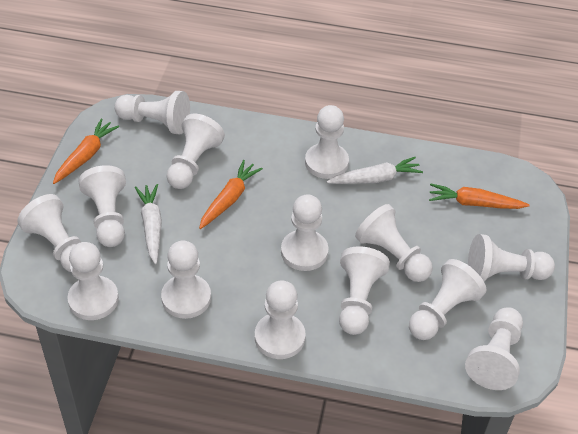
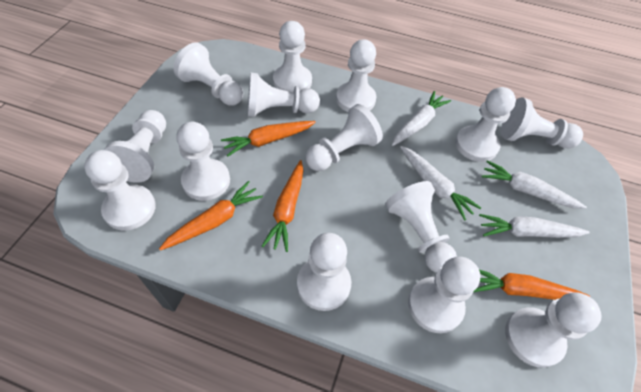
orange carrot: [53,119,119,184] [199,160,263,229] [429,183,530,209] = 3 -> [159,181,263,250] [221,121,316,156] [262,160,304,252] [474,270,590,300] = 4
white carrot: [135,184,162,264] [327,157,423,184] = 2 -> [392,91,451,146] [400,146,481,221] [479,214,590,238] [481,160,587,209] = 4

